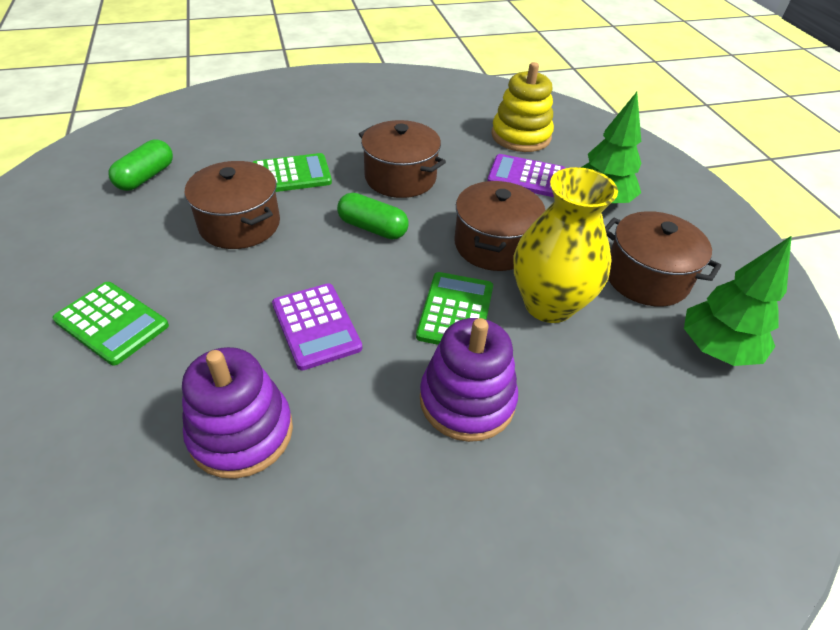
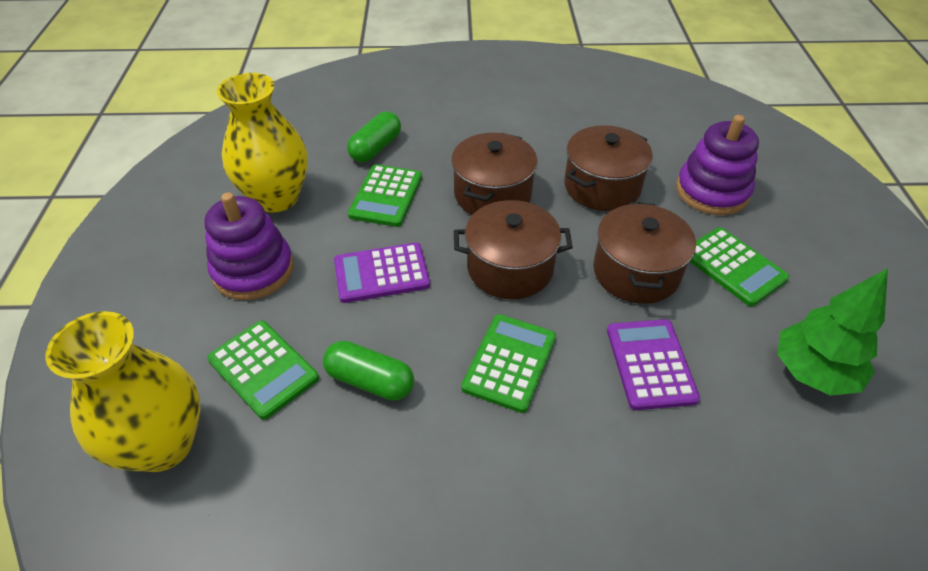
green calculator: [53,282,169,366] [252,153,332,192] [416,272,493,345] = 3 -> [207,320,319,420] [348,164,422,227] [461,314,556,413] [690,227,789,306] = 4
green tree: [580,92,641,203] [684,236,792,366] = 2 -> [777,268,888,396] = 1
yellow stacking toy: [491,62,554,152] = 1 -> none = 0
yellow vase: [514,167,618,323] = 1 -> [45,311,201,472] [217,73,308,213] = 2

